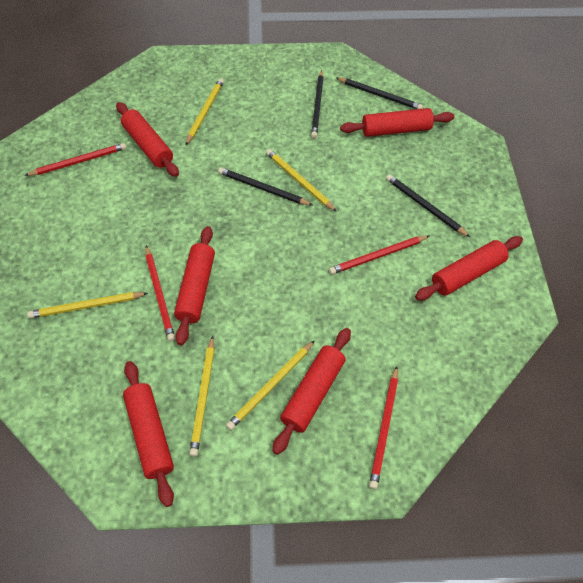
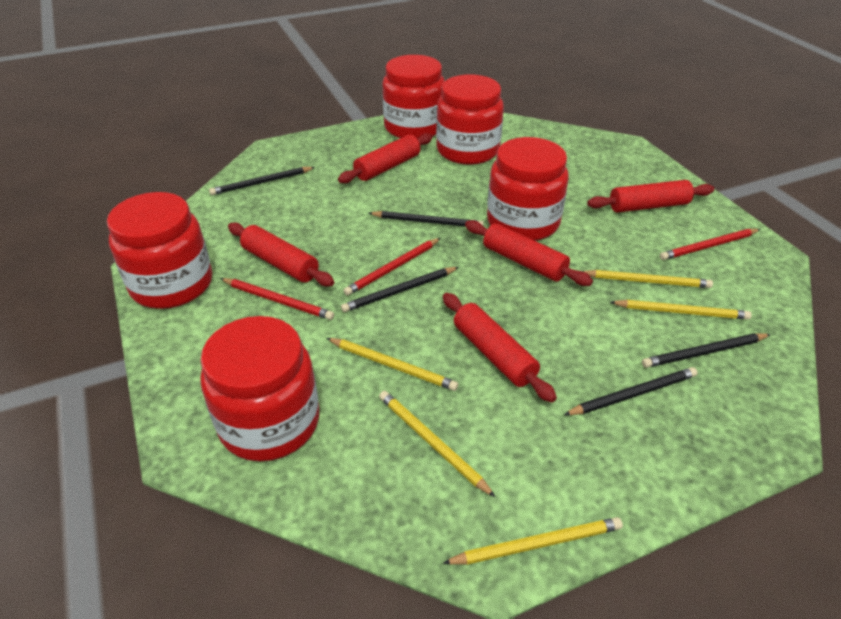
black pencil: [218,167,312,205] [311,70,324,138] [336,77,423,109] [386,174,470,237] = 4 -> [209,167,315,195] [341,267,459,312] [369,211,484,227] [564,367,698,415] [642,333,771,368] = 5
red jar: none = 0 -> [107,192,212,309] [200,316,319,461] [382,55,445,139] [436,74,504,165] [487,137,569,241] = 5
red pencil: [24,143,127,176] [146,245,175,342] [329,236,429,274] [369,366,398,489] = 4 -> [220,278,334,320] [343,238,441,296] [660,229,760,260] = 3
red rolling pin: [116,102,179,177] [123,361,174,507] [174,226,215,345] [272,328,351,455] [340,108,455,137] [415,236,523,300] = 6 -> [228,222,334,286] [338,133,433,183] [443,293,557,402] [465,220,593,286] [587,180,714,212] = 5

